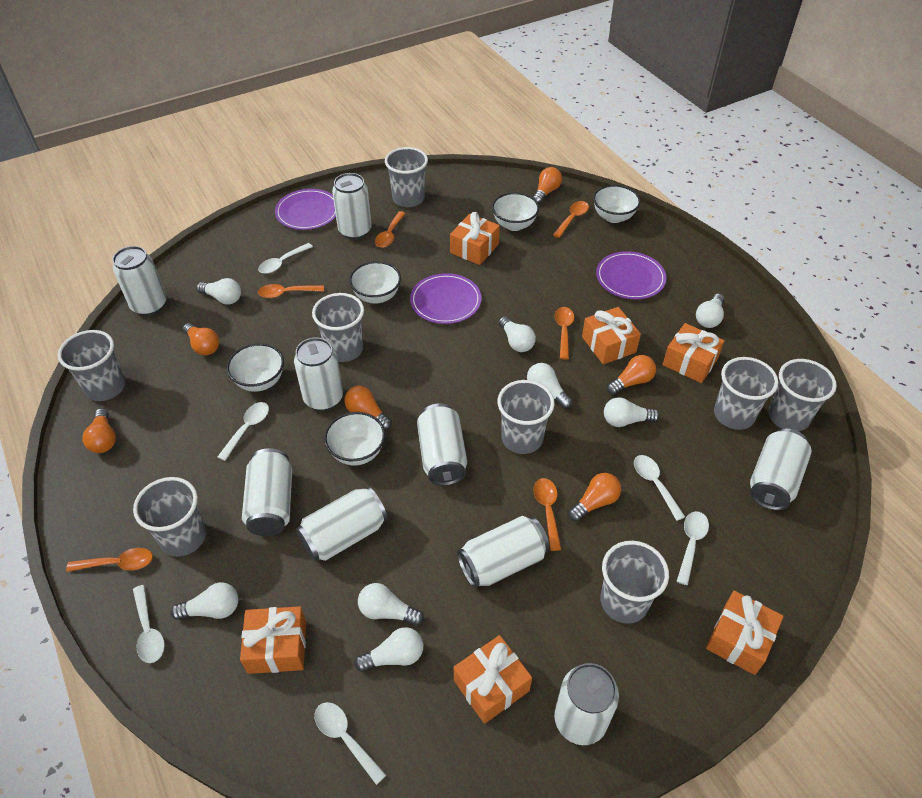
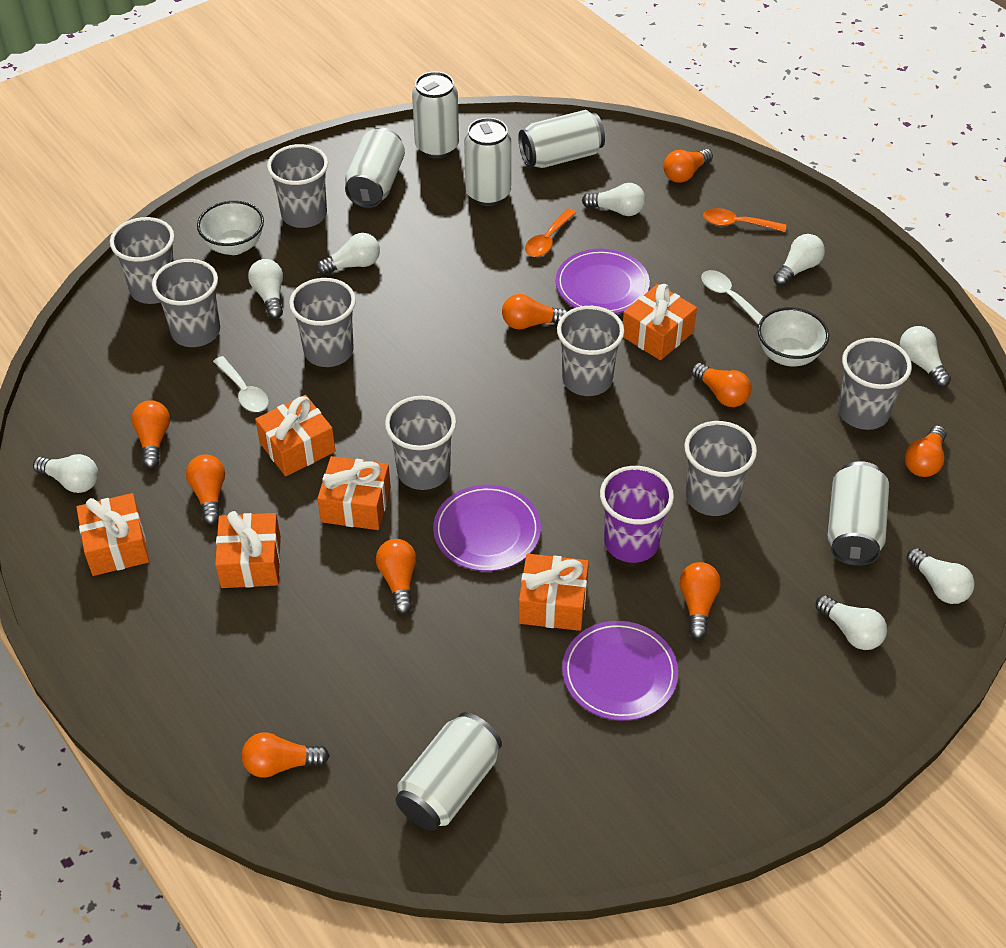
orange light bulb: [82,408,116,453] [183,323,219,355] [344,386,392,430] [533,167,562,204] [568,473,621,521] [607,355,656,395] = 6 -> [132,400,170,469] [186,454,225,525] [242,732,330,778] [376,539,416,614] [502,294,568,329] [663,149,713,183] [679,562,721,639] [691,363,751,407] [905,425,947,477] = 9
orange spoon: [66,548,153,572] [258,284,324,298] [375,211,406,248] [534,478,561,551] [553,201,589,238] [554,307,574,359] = 6 -> [525,208,577,257] [703,208,786,232] = 2
purple cup: none = 0 -> [600,466,674,563] = 1
white bowl: [226,343,284,392] [324,412,385,465] [349,261,401,304] [492,192,539,231] [593,185,641,223] = 5 -> [197,201,264,255] [758,307,829,366] = 2
white can: [112,246,166,316] [242,448,292,536] [294,337,343,411] [296,486,388,561] [332,173,372,240] [417,403,467,486] [457,516,550,588] [554,663,619,745] [750,429,812,510] = 9 -> [345,128,405,208] [395,712,502,831] [412,72,459,159] [464,118,511,206] [518,110,605,168] [828,461,889,566] = 6
white spoon: [133,585,165,663] [217,402,269,461] [258,243,313,274] [314,702,386,785] [634,455,685,521] [676,511,709,585] = 6 -> [213,356,269,412] [701,270,763,325] = 2

